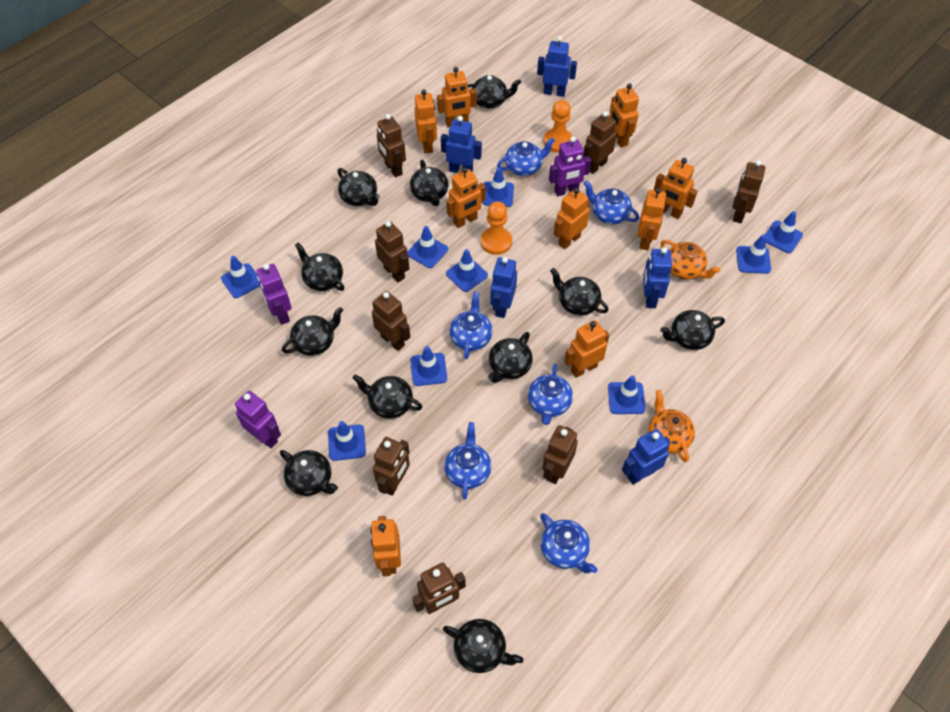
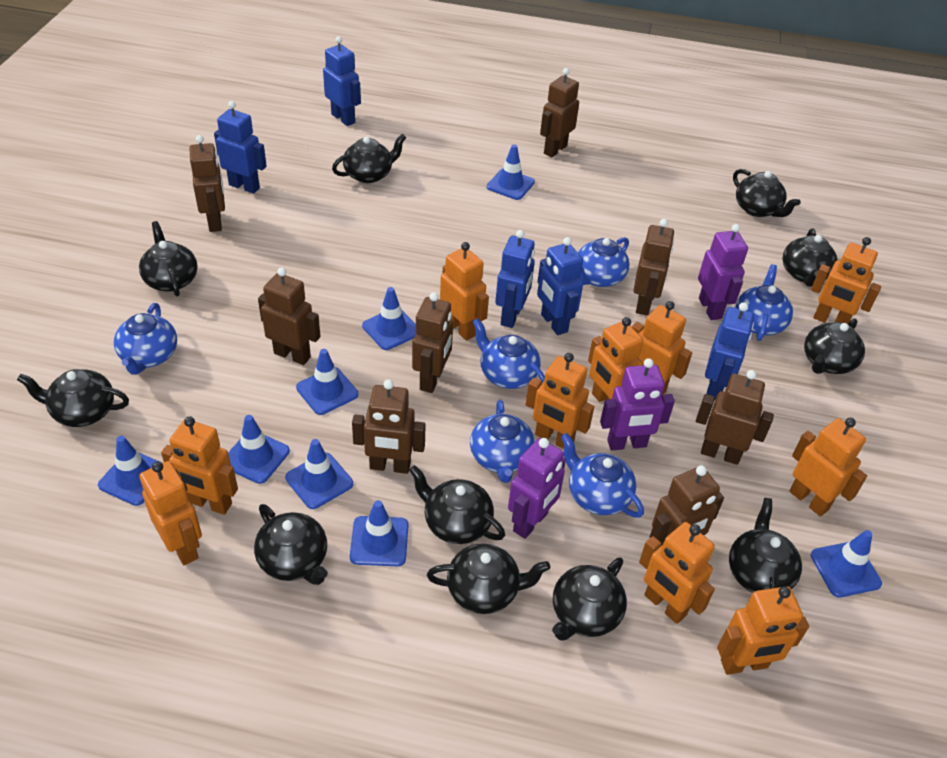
blue traffic cone: [221,256,260,298] [328,421,366,461] [407,226,448,268] [410,346,447,386] [446,249,488,292] [482,168,514,207] [608,375,646,414] [736,234,771,274] [765,211,803,253] = 9 -> [98,436,162,506] [228,415,290,484] [285,439,353,509] [296,349,358,415] [350,500,408,566] [362,287,416,350] [487,144,535,200] [811,530,882,598] = 8
orange pawn: [481,201,512,255] [544,100,573,153] = 2 -> none = 0
orange robot: [370,516,401,576] [415,90,437,154] [437,67,477,128] [446,167,486,228] [554,188,590,249] [564,320,609,378] [610,83,639,147] [637,188,666,250] [654,158,698,219] = 9 -> [139,461,202,565] [161,416,238,515] [440,242,489,341] [526,353,594,449] [588,317,643,402] [632,301,692,395] [639,522,715,624] [717,586,809,675] [790,418,867,517] [811,237,881,324] = 10
orange teapot: [648,390,695,462] [661,240,720,280] = 2 -> none = 0

